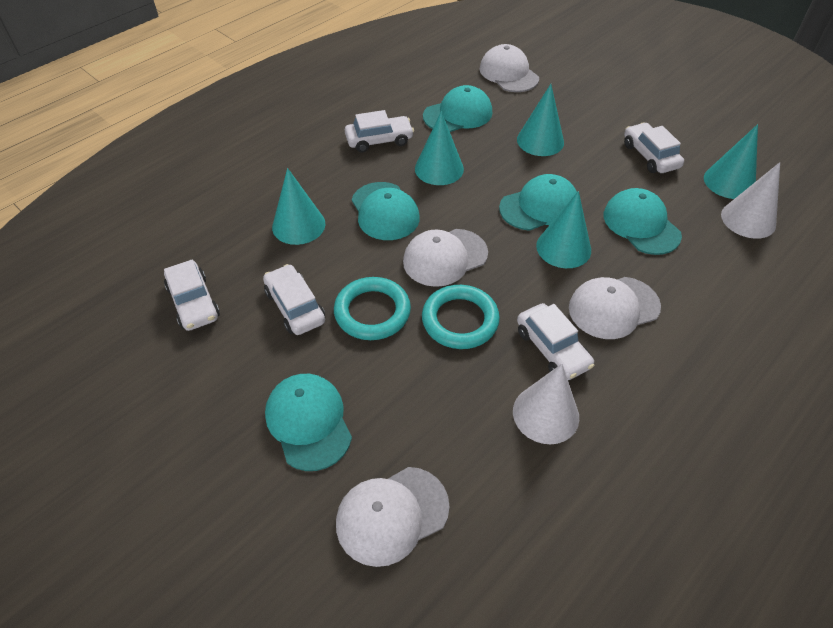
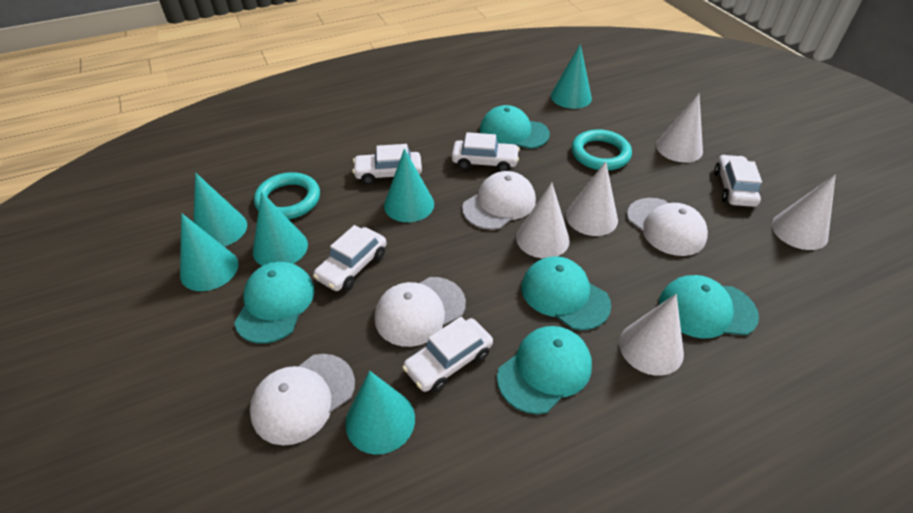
turquoise cone: [272,168,325,245] [415,111,464,185] [517,84,564,156] [536,191,591,268] [704,124,758,199] = 5 -> [180,213,238,291] [193,173,247,247] [253,192,308,266] [345,371,415,455] [384,148,434,222] [551,44,592,109] = 6
white cone: [513,364,579,444] [721,162,780,239] = 2 -> [516,183,570,258] [566,161,618,236] [619,294,684,376] [656,94,703,163] [771,174,836,250] = 5

